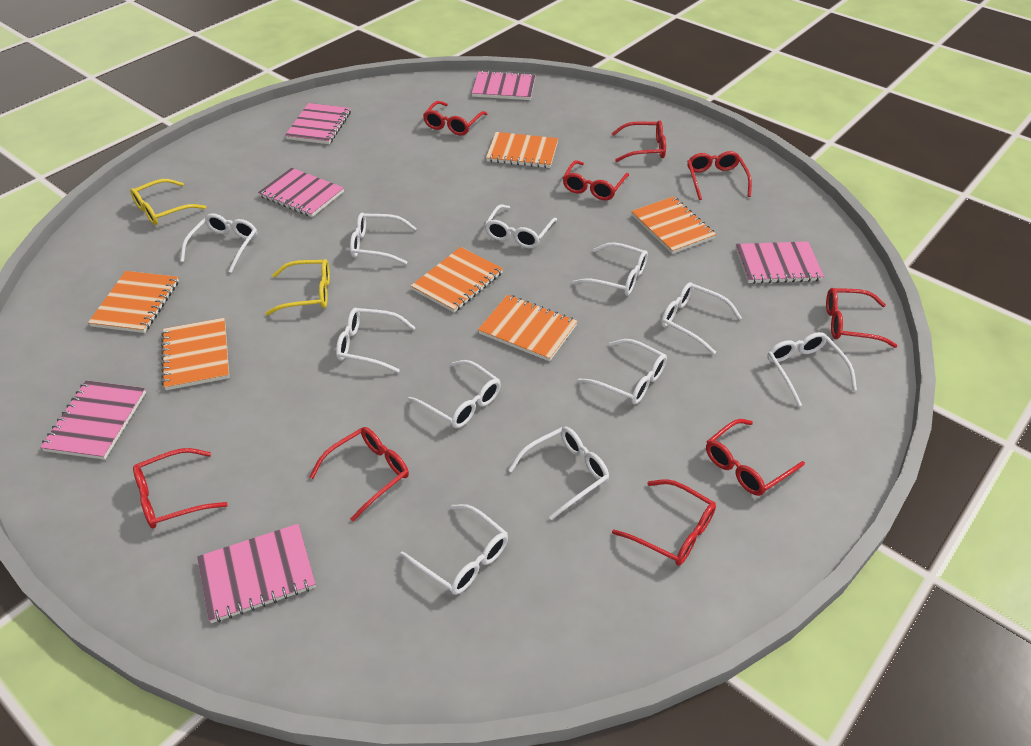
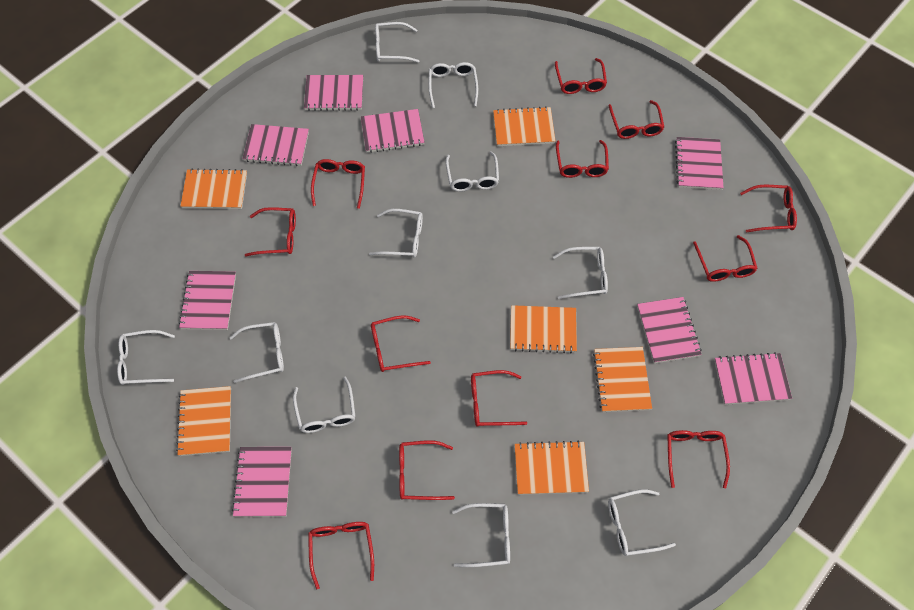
pink notebook: [40,380,146,460] [197,524,316,623] [258,168,344,217] [285,103,351,144] [472,70,536,100] [735,241,824,284] = 6 -> [179,271,236,330] [232,447,292,517] [242,124,309,166] [304,75,363,111] [361,109,425,153] [637,297,702,363] [675,137,724,190] [714,352,792,405] = 8
red glasses: [133,448,228,528] [309,427,409,521] [423,101,487,136] [563,160,629,200] [611,120,666,162] [612,479,716,566] [687,151,752,200] [706,419,805,496] [826,288,897,348] = 9 -> [245,207,296,257] [308,522,374,589] [311,159,365,209] [371,315,431,372] [399,440,455,500] [471,370,527,427] [555,58,607,94] [556,140,609,178] [609,100,664,139] [667,430,730,488] [693,235,758,282] [740,185,797,233] = 12
white glasses: [180,213,257,273] [336,308,416,373] [350,213,417,265] [400,504,508,595] [408,360,501,428] [485,204,557,248] [508,427,609,520] [573,242,648,296] [578,339,667,404] [661,282,742,354] [767,332,857,407] = 11 -> [117,330,175,385] [229,322,284,383] [293,377,356,433] [369,209,423,258] [375,22,419,63] [428,62,478,108] [446,151,499,192] [452,503,510,567] [553,247,608,299] [608,489,676,556] = 10
yellow glasses: [130,179,206,225] [265,259,330,315] = 2 -> none = 0

